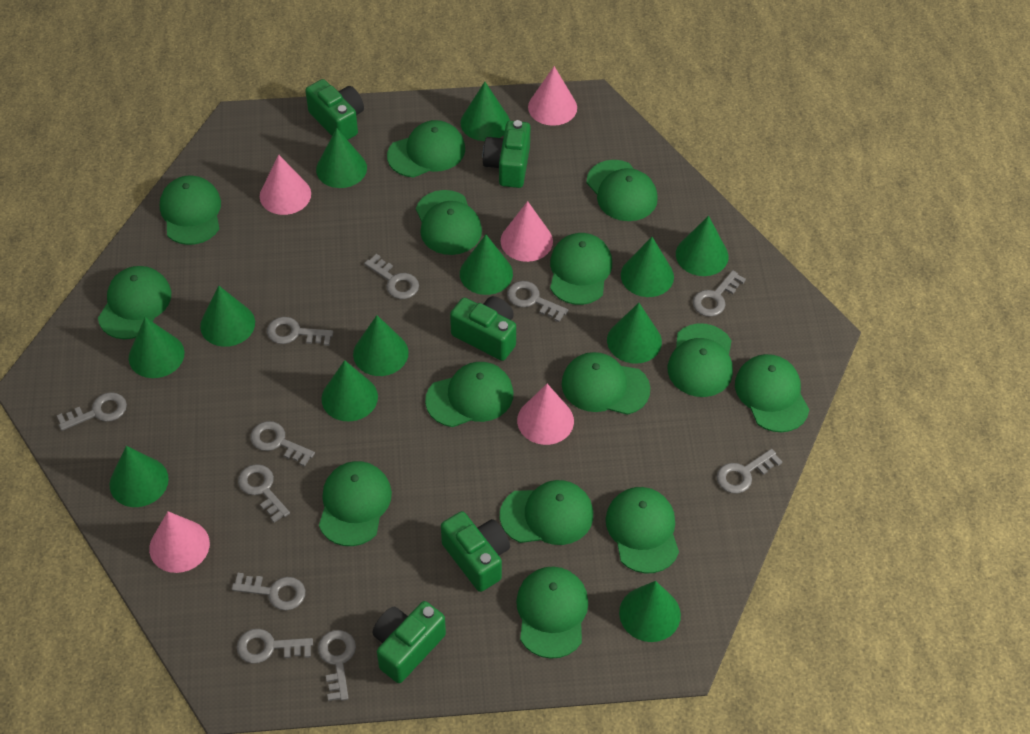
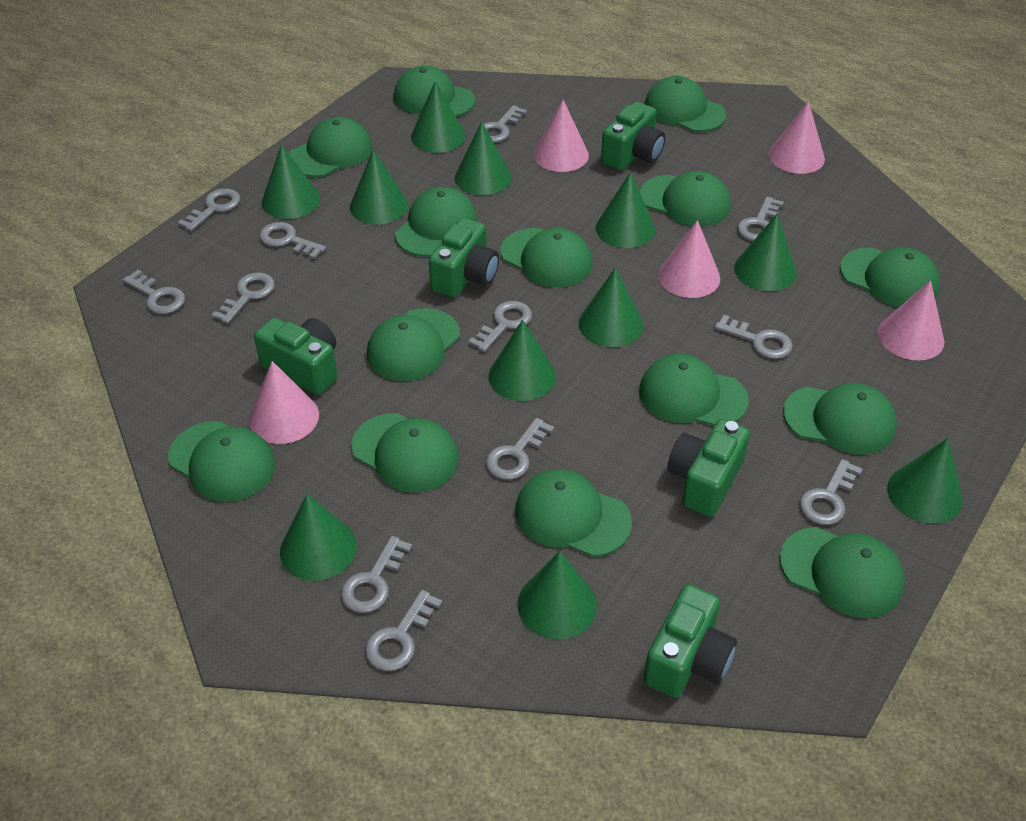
green cone: [109,446,169,507] [129,317,184,378] [200,286,255,347] [316,128,367,188] [321,360,378,421] [353,315,409,376] [460,82,510,141] [460,234,513,295] [607,303,662,364] [619,581,681,642] [621,237,674,297] [676,216,728,276] = 12 -> [262,144,320,219] [280,494,357,581] [350,150,408,225] [411,81,466,153] [455,122,511,195] [489,319,556,401] [518,551,597,639] [578,267,643,347] [596,172,655,248] [734,214,797,291] [887,438,963,523] = 11
grey key: [57,392,127,431] [232,573,305,610] [237,629,313,664] [238,464,290,523] [250,421,315,467] [267,317,333,346] [318,630,356,701] [364,254,419,299] [507,281,568,322] [692,270,746,317] [717,449,782,494] = 11 -> [122,270,185,314] [177,188,240,232] [212,272,275,324] [259,222,326,259] [341,536,412,613] [365,590,442,671] [468,301,532,352] [477,105,527,143] [486,418,554,480] [715,315,793,359] [737,197,784,241] [800,459,863,525] = 12

